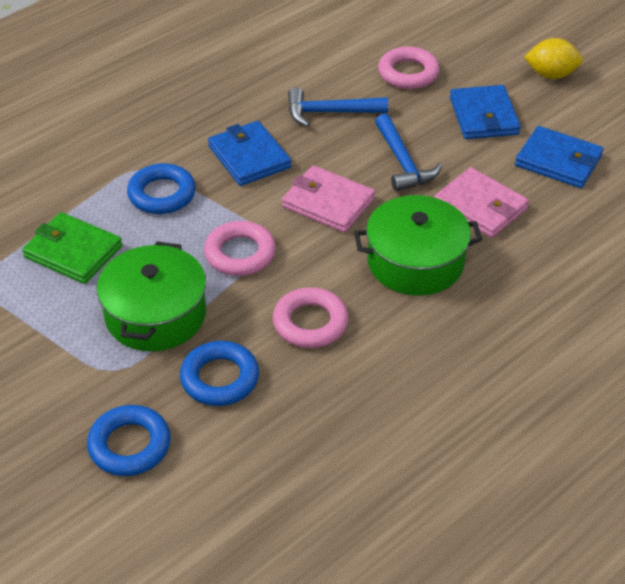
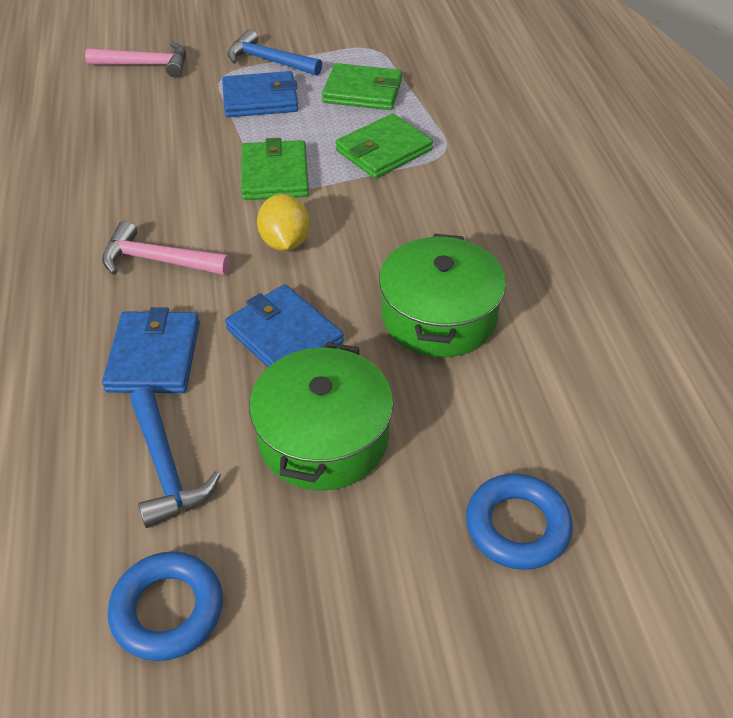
blue ring: [87,405,171,476] [127,163,196,214] [180,341,259,406] = 3 -> [108,551,223,661] [466,473,573,570] = 2
green wallet: [22,212,122,284] = 1 -> [241,138,309,200] [322,63,402,110] [336,114,433,179] = 3
pink hammer: none = 0 -> [85,42,186,78] [102,221,230,275] = 2
pink ring: [204,221,276,276] [273,287,349,348] [378,46,440,89] = 3 -> none = 0
pink wallet: [282,165,375,233] [434,167,529,238] = 2 -> none = 0

